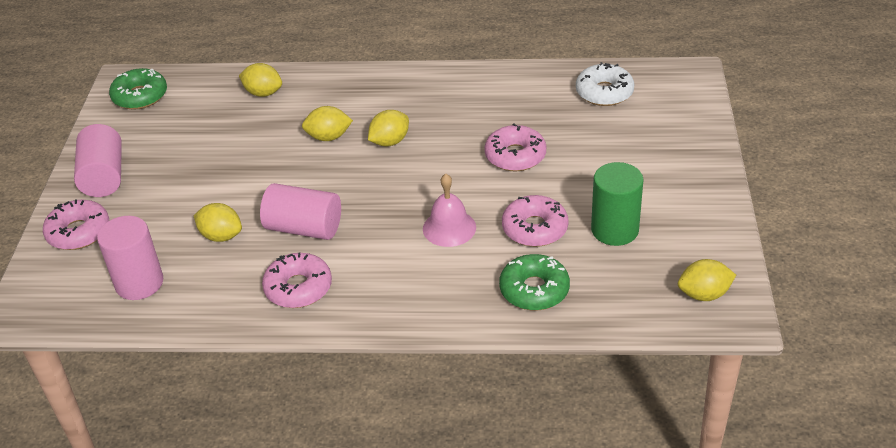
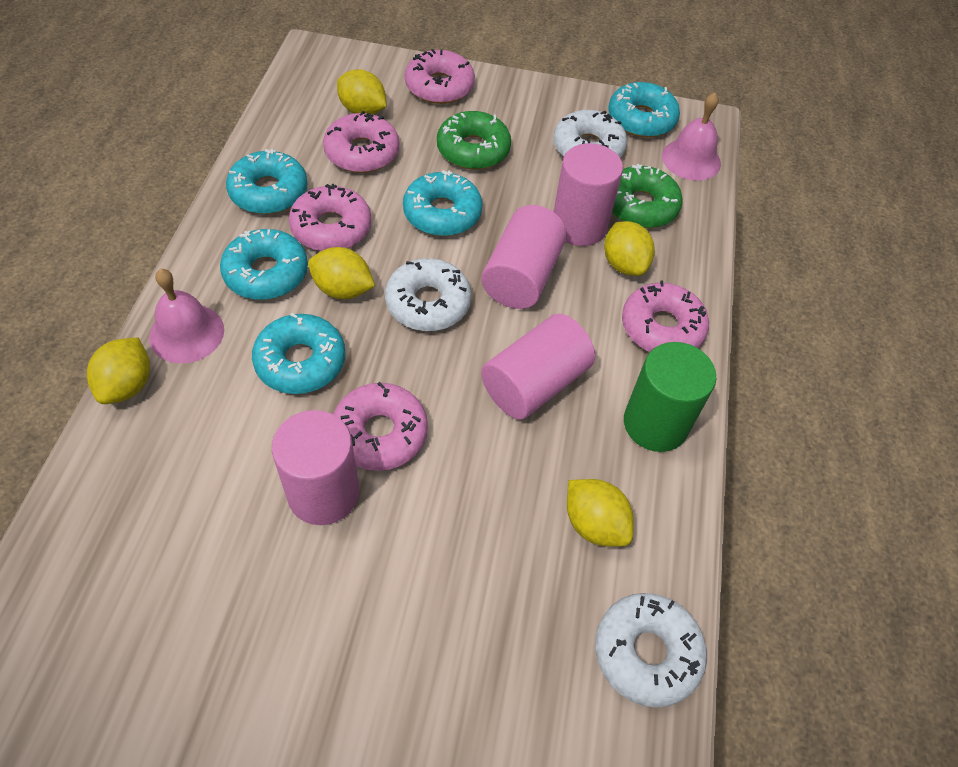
pink bell: [423,174,476,247] = 1 -> [149,269,224,363] [662,93,721,181] = 2
pink cylinder: [74,124,122,197] [97,216,163,300] [260,183,341,240] = 3 -> [272,410,359,525] [481,205,567,309] [481,314,595,420] [553,143,623,246] = 4
pink donut: [43,199,109,250] [262,252,332,308] [484,123,546,171] [502,195,569,247] = 4 -> [289,184,371,251] [323,111,399,173] [333,382,428,471] [405,49,475,104] [622,281,709,352] = 5
turquoise donut: none = 0 -> [220,229,308,300] [226,149,308,214] [252,313,345,394] [403,170,483,236] [608,82,680,138] = 5
white donut: [576,62,635,106] = 1 -> [385,258,472,331] [553,110,627,158] [595,593,707,708] = 3

